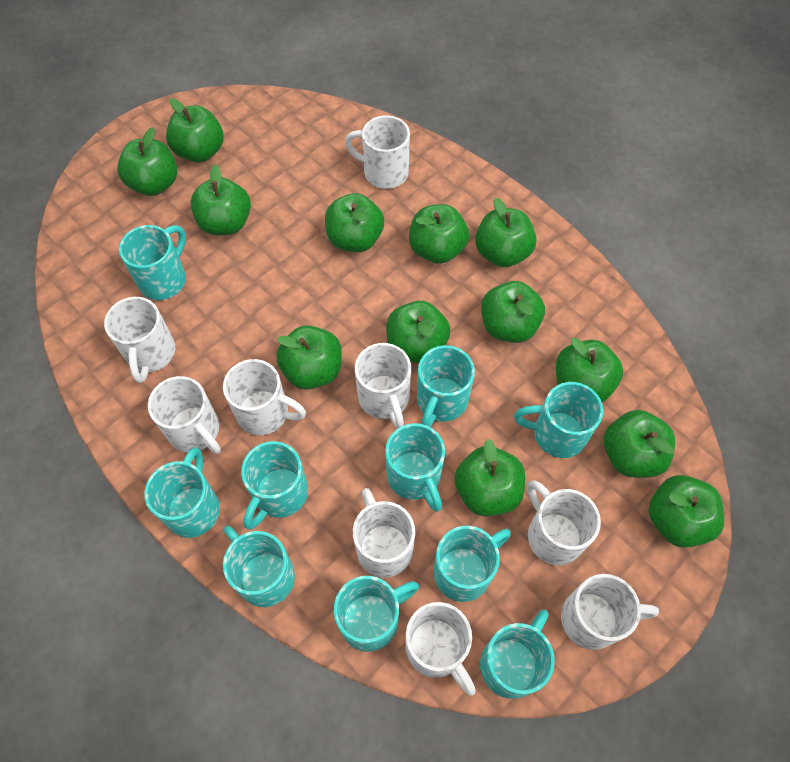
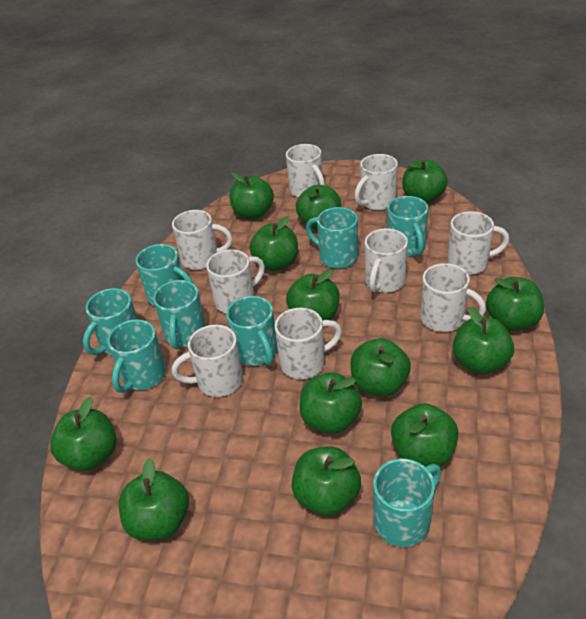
turquoise mug: [119,225,186,300] [144,447,220,538] [223,526,295,607] [241,441,308,530] [334,576,419,652] [385,423,445,512] [417,345,475,427] [433,526,511,602] [480,610,555,699] [514,382,603,458] = 10 -> [83,288,137,355] [107,319,166,393] [136,244,194,306] [153,280,206,350] [226,296,277,366] [306,207,358,269] [373,459,441,547] [387,196,428,257] = 8

